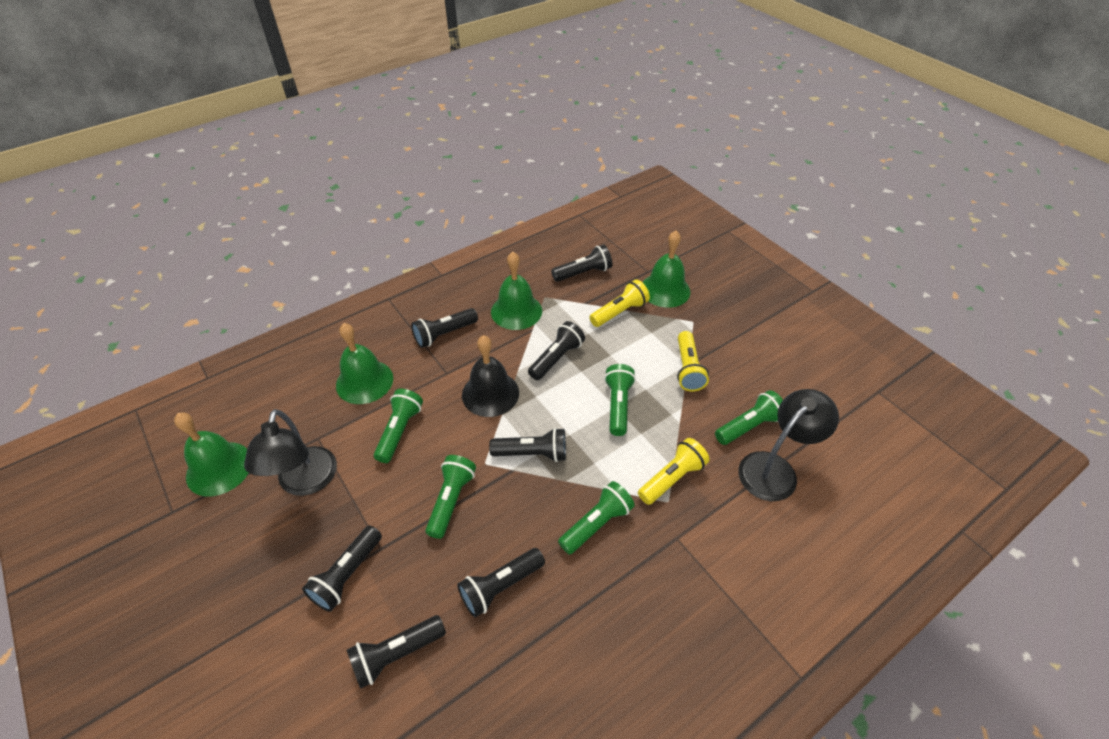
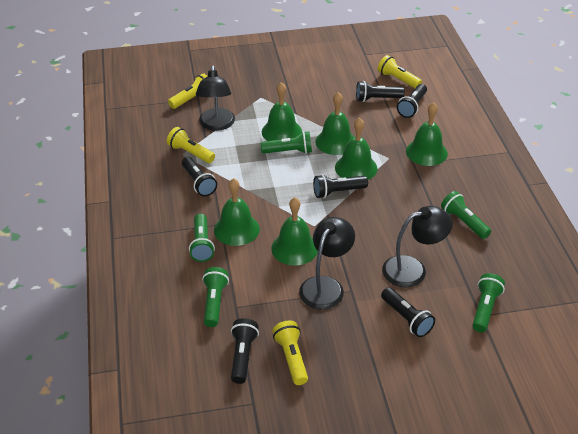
black bell: [462,335,519,417] = 1 -> none = 0
black flashlight: [302,526,382,612] [347,615,446,689] [411,308,478,348] [457,548,545,617] [489,428,566,462] [528,321,585,380] [551,244,612,282] = 7 -> [182,157,217,196] [231,318,259,384] [313,174,368,198] [356,81,405,102] [381,287,435,337] [397,84,427,118] = 6
black lamp: [244,409,337,496] [738,389,839,501] = 2 -> [196,66,235,131] [299,217,355,310] [382,206,453,287] = 3
green bell: [174,413,248,496] [336,323,393,404] [491,252,542,330] [642,231,690,308] = 4 -> [214,178,260,246] [262,82,302,141] [271,197,318,266] [315,92,354,155] [335,117,377,180] [406,102,448,166] = 6
yellow flashlight: [589,279,650,327] [638,438,709,505] [677,331,709,391] = 3 -> [167,127,215,163] [168,73,207,109] [272,321,308,385] [378,55,422,88] = 4

